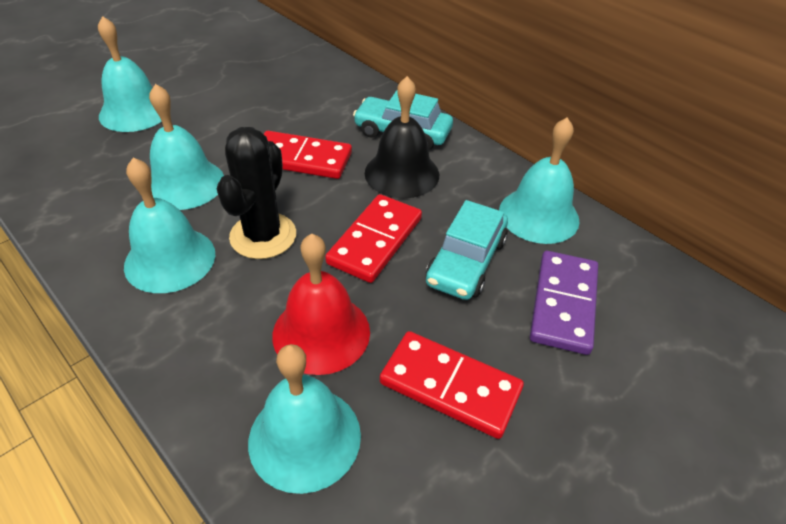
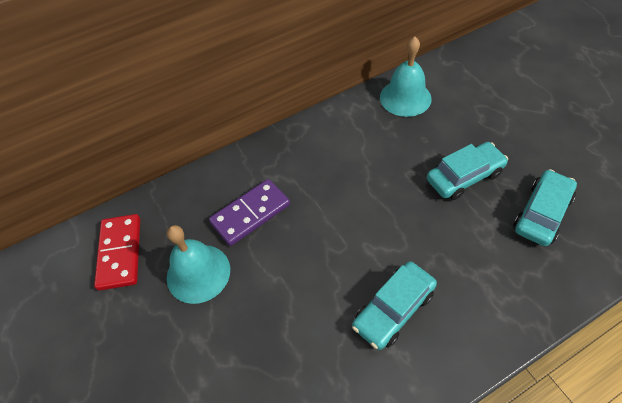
black bell: [365,76,439,198] = 1 -> none = 0
black cactus: [217,127,296,259] = 1 -> none = 0
red bell: [272,233,370,375] = 1 -> none = 0
red domino: [264,131,352,179] [325,194,422,283] [380,331,524,439] = 3 -> [94,214,140,290] = 1
turquoise bell: [98,16,162,132] [124,157,215,293] [149,84,224,210] [248,344,361,494] [499,117,579,244] = 5 -> [167,225,230,304] [380,36,432,117] = 2
turquoise car: [353,90,453,150] [426,200,508,300] = 2 -> [352,261,437,350] [427,142,508,200] [514,169,577,246] = 3

